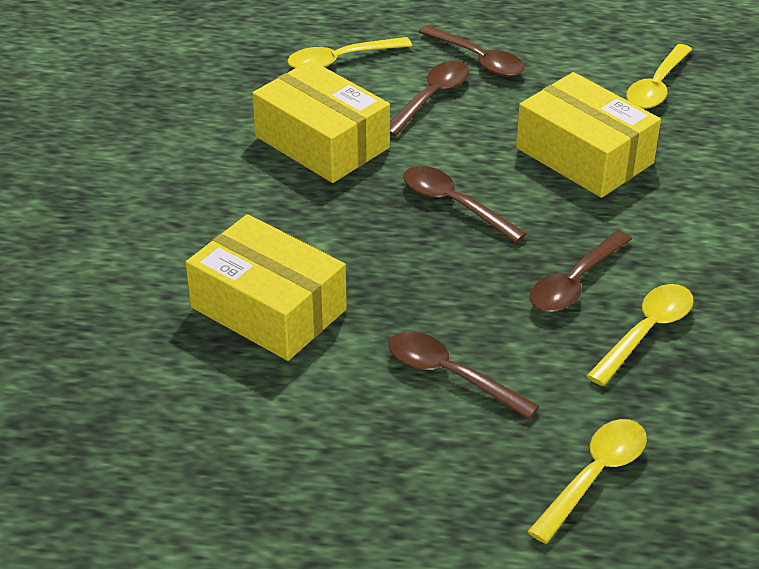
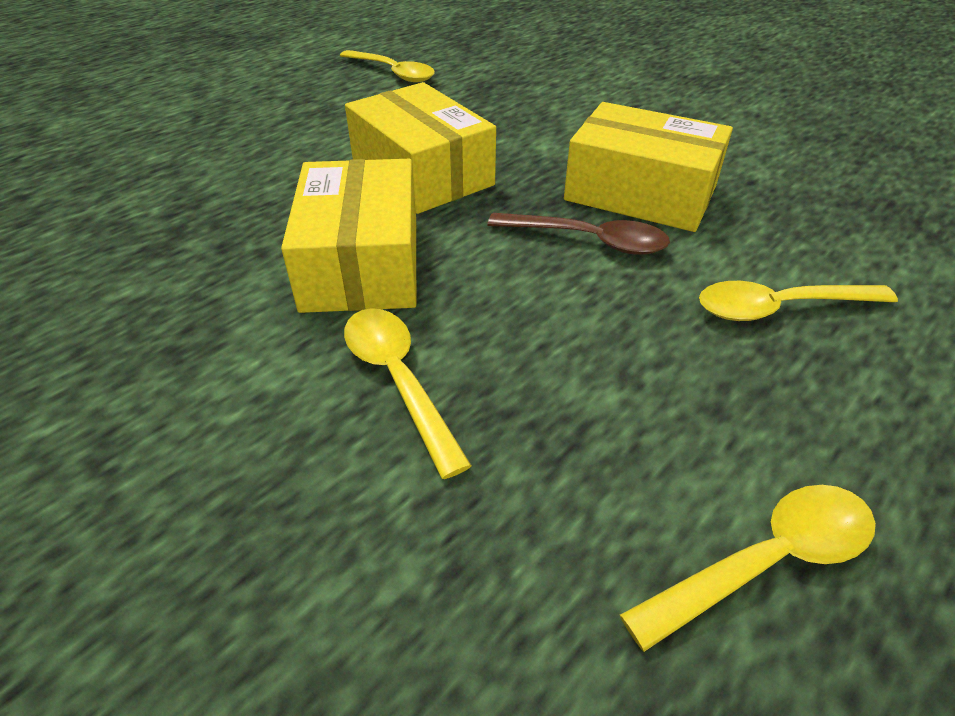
brown spoon: [389,331,539,419] [390,61,470,136] [403,166,527,243] [418,25,525,77] [530,230,632,312] = 5 -> [487,213,670,255] = 1

